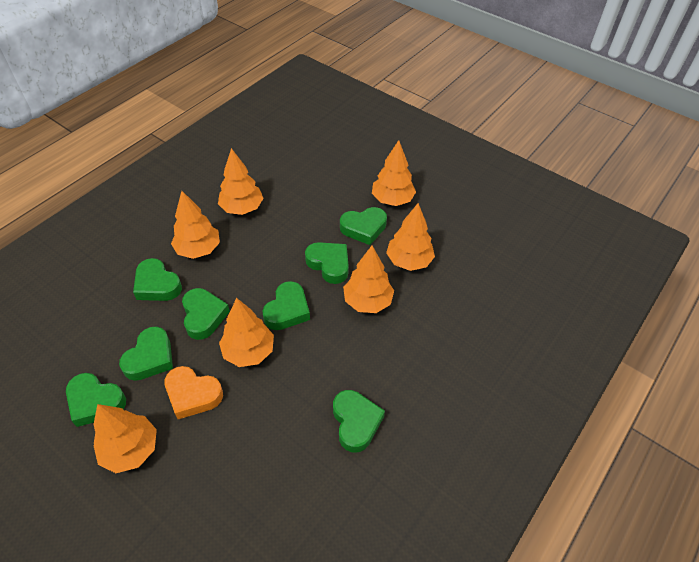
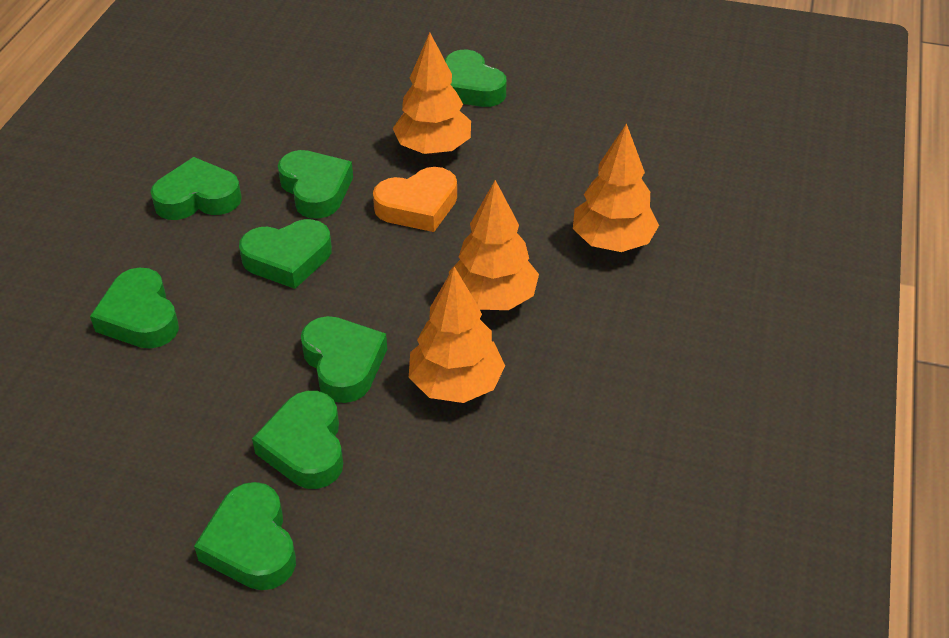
orange tree: [93,404,157,473] [171,191,220,259] [218,148,263,215] [219,298,274,367] [343,246,394,313] [372,140,416,206] [386,203,435,271] = 7 -> [393,32,471,155] [409,267,505,403] [449,180,539,310] [573,123,659,252] = 4

